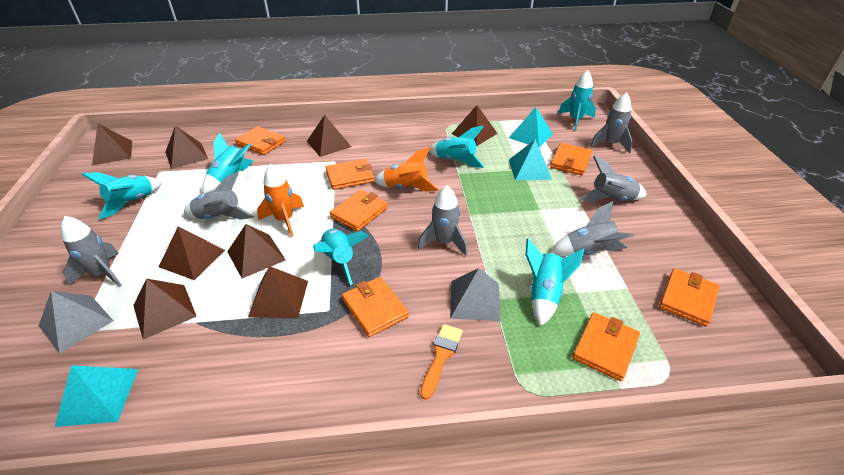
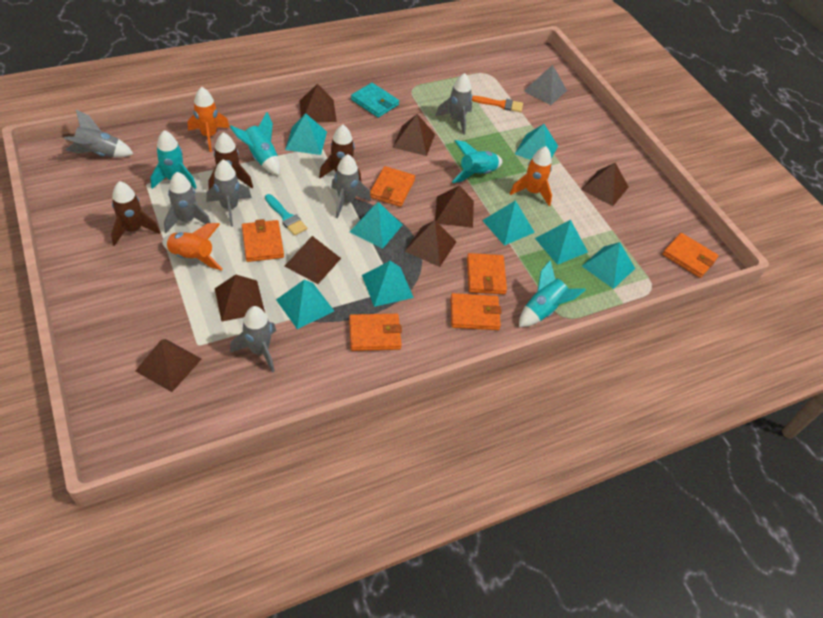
brown rocket: none = 0 -> [111,181,160,246] [208,132,253,189] [319,124,361,182] = 3
grey pyramid: [39,291,113,354] [450,268,501,321] = 2 -> [524,64,567,105] = 1
orange rocket: [257,164,304,237] [374,146,439,191] = 2 -> [162,223,223,271] [188,87,230,152] [510,146,552,206] = 3
orange wallet: [235,126,285,155] [325,159,374,190] [330,190,388,232] [342,277,409,337] [550,143,592,175] [572,312,640,381] [659,268,719,327] = 7 -> [242,219,284,262] [349,314,402,351] [370,166,415,207] [450,293,502,330] [467,253,507,294] [663,233,719,278] = 6
turquoise brush: none = 0 -> [265,194,307,236] = 1
turquoise pyramid: [55,365,138,427] [509,107,553,148] [509,139,552,181] = 3 -> [276,280,334,329] [285,113,327,155] [350,202,402,249] [362,261,414,307] [482,200,535,246] [515,124,558,160] [535,220,588,265] [582,242,635,289] = 8
turquoise rocket: [82,172,162,219] [203,132,253,193] [313,229,368,285] [429,125,484,168] [526,238,584,326] [558,70,596,130] = 6 -> [150,130,197,189] [230,112,280,175] [452,140,503,183] [519,260,586,327] = 4
turquoise wallet: none = 0 -> [351,83,399,118] = 1

